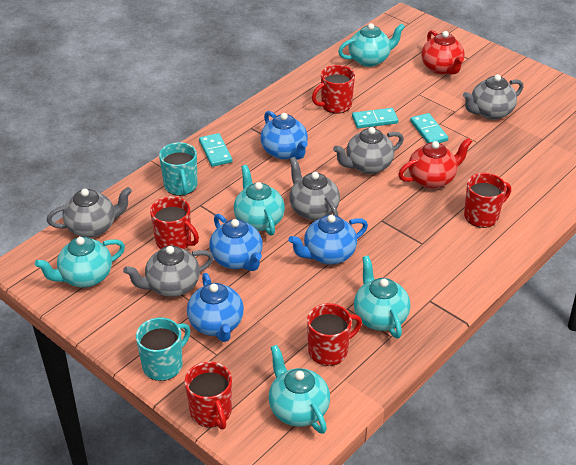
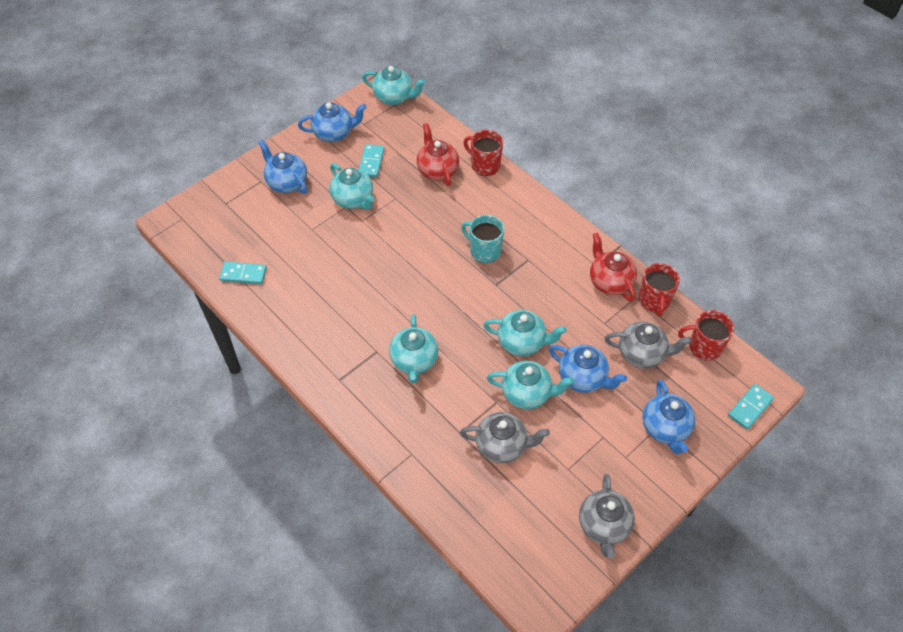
grey teapot: [47,187,132,238] [123,246,214,297] [289,157,340,220] [333,127,404,174] [463,74,523,120] = 5 -> [460,412,550,463] [579,474,635,558] [605,322,692,368] = 3
red mug: [150,196,199,249] [185,361,232,430] [307,303,362,366] [312,65,355,114] [464,173,511,228] = 5 -> [464,130,503,176] [639,263,680,317] [678,310,734,361] = 3
turquoise mug: [136,318,190,381] [159,142,198,196] = 2 -> [461,215,504,263] = 1

